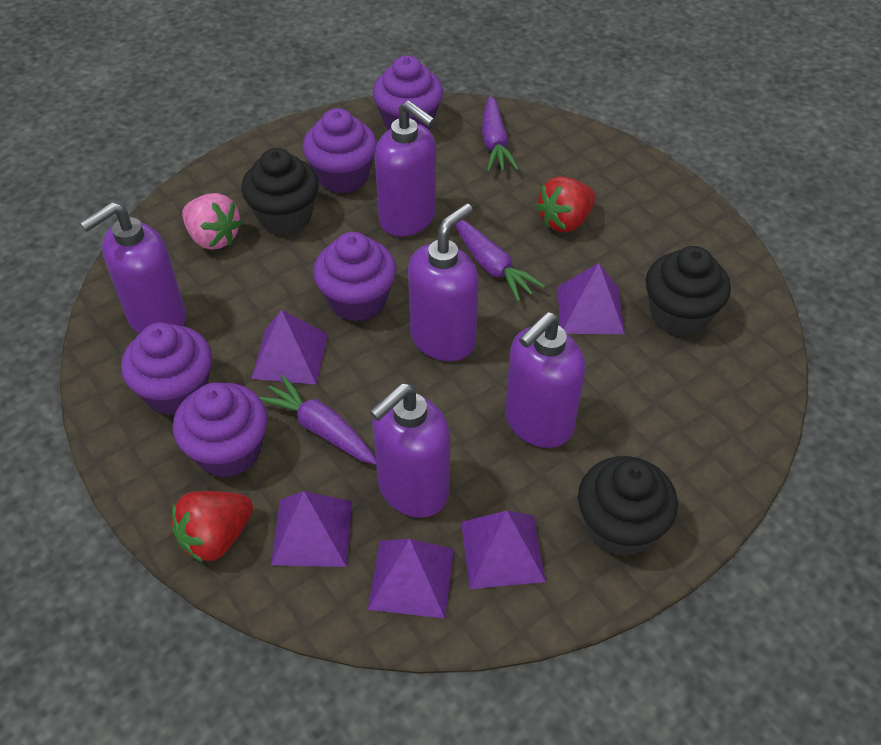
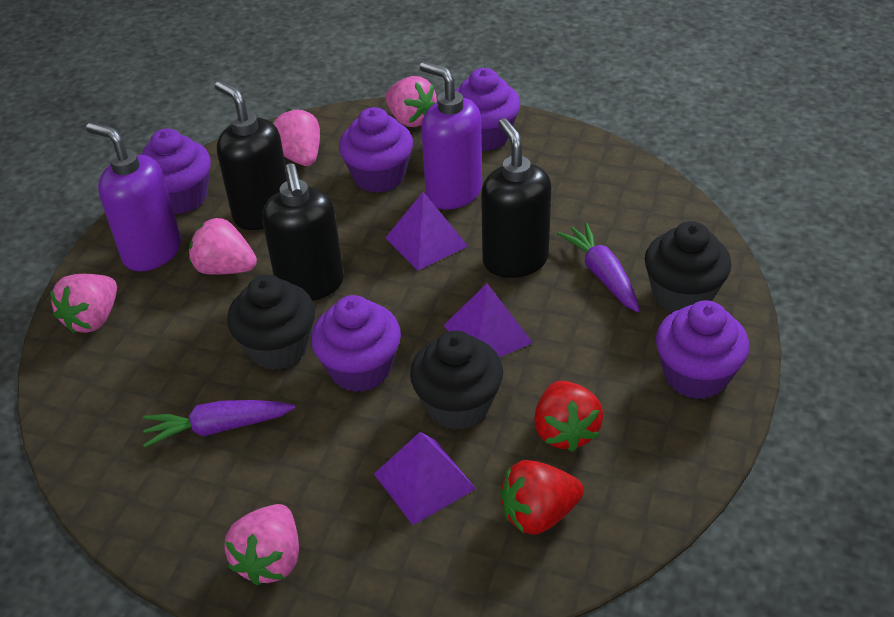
black soap dispenser: none = 0 -> [215,81,287,230] [262,163,344,301] [481,118,551,278] = 3
pink strawberry: [182,193,242,250] = 1 -> [50,274,117,333] [189,218,257,275] [224,504,299,586] [271,109,320,166] [385,76,437,127] = 5
purple carrot: [259,374,376,465] [455,220,545,302] [482,96,519,172] = 3 -> [143,400,296,448] [557,222,640,312] = 2
purple pyramid: [251,310,328,385] [271,491,352,567] [368,539,454,619] [461,511,546,589] [557,263,625,334] = 5 -> [374,432,476,525] [385,192,468,271] [444,284,533,357] = 3
purple soap dispenser: [80,202,186,334] [369,383,450,518] [375,100,436,237] [408,203,479,361] [505,312,585,448] = 5 -> [86,122,181,271] [420,61,482,209] = 2

